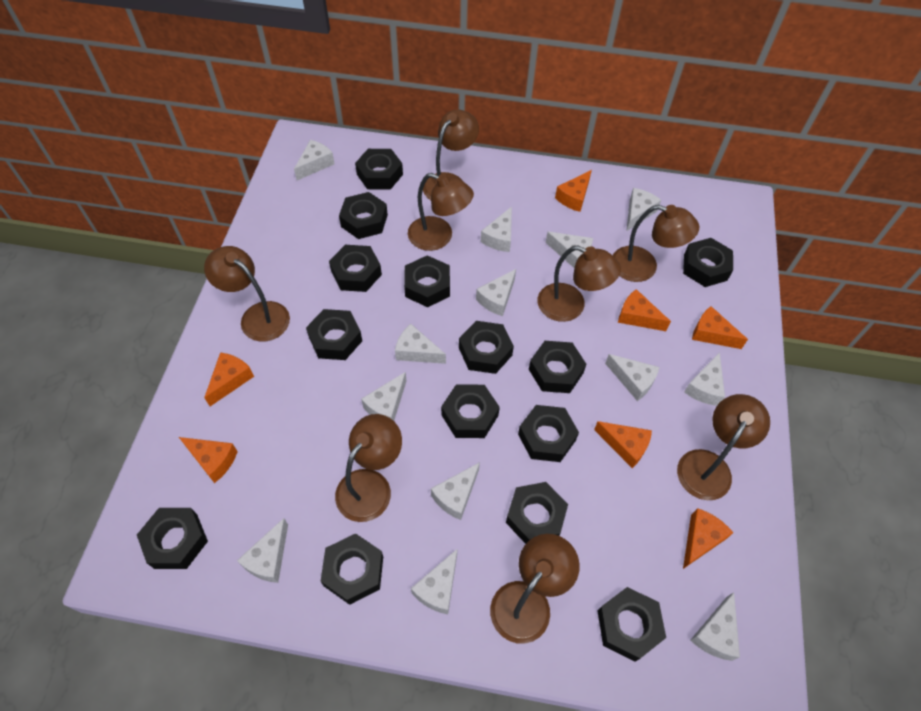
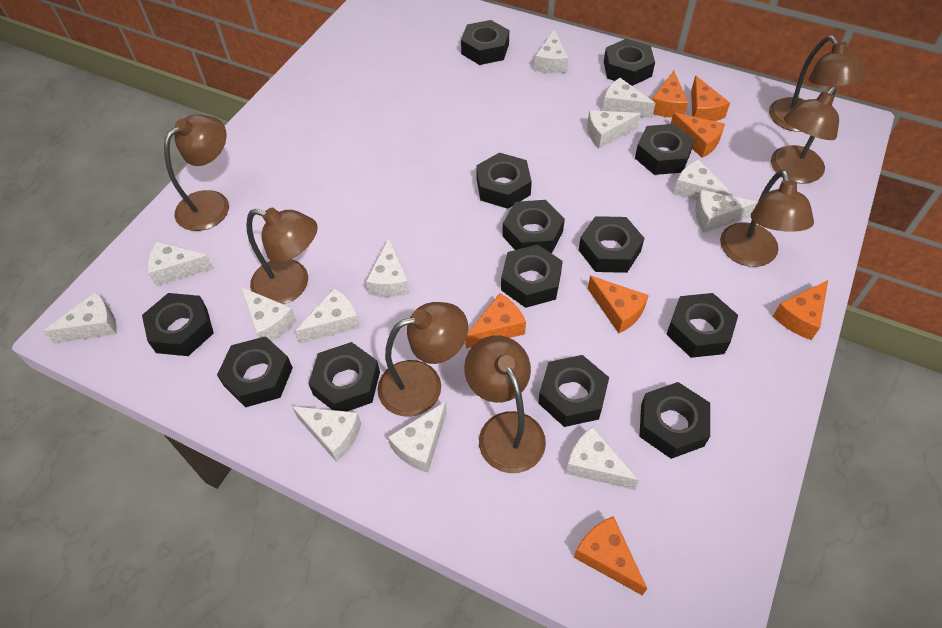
black nut: [137,508,208,569] [306,309,362,360] [321,533,383,605] [329,245,382,292] [339,192,388,239] [355,149,403,189] [404,255,450,307] [441,384,500,438] [459,321,514,374] [506,482,568,544] [518,405,579,462] [529,341,586,393] [598,587,666,662] [683,238,733,287] = 14 -> [142,293,214,356] [217,336,293,407] [308,342,380,411] [461,20,509,65] [476,152,532,209] [501,244,563,308] [502,200,565,253] [538,355,609,427] [579,216,645,273] [604,39,655,86] [635,124,695,175] [639,382,710,459] [666,293,738,358] = 13
brown lamp: [204,246,290,341] [335,414,402,522] [408,173,474,251] [423,109,479,200] [490,534,580,644] [538,246,621,322] [613,205,699,282] [677,394,770,500] = 8 -> [164,114,229,231] [246,208,318,304] [377,302,468,417] [464,335,546,473] [720,170,814,267] [769,36,866,132] [771,86,839,183] = 7

